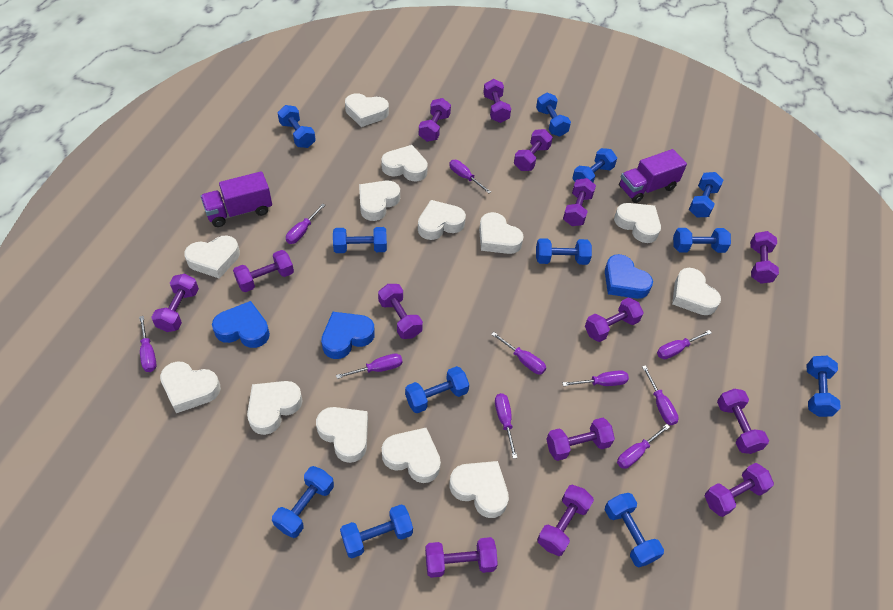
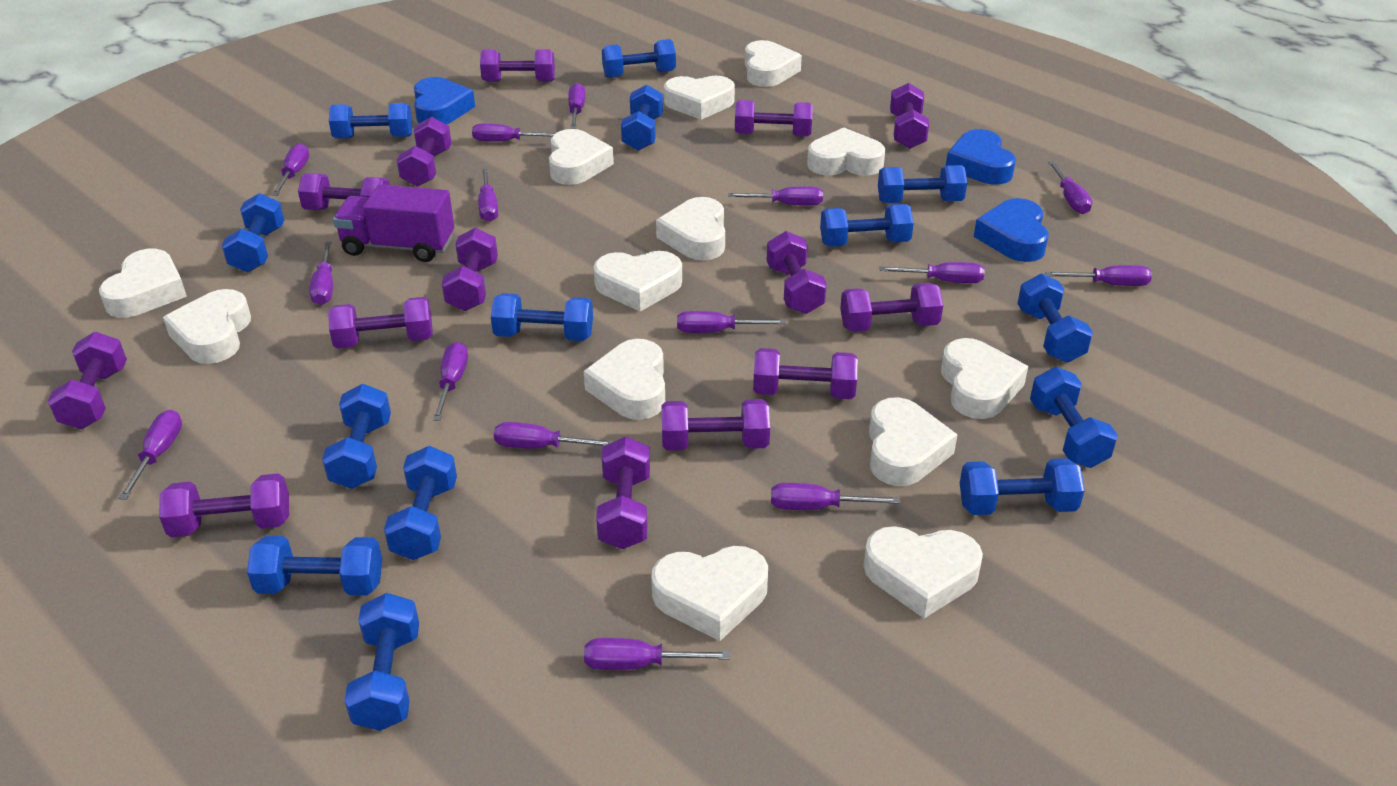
blue dumbbell: [272,466,334,538] [278,105,316,148] [333,227,387,253] [340,504,413,558] [405,366,469,413] [536,93,571,137] [536,238,592,265] [572,148,617,183] [605,493,664,567] [673,228,731,253] [689,172,723,217] [807,356,841,417] = 12 -> [222,193,284,272] [247,536,382,596] [322,384,391,489] [329,103,412,139] [344,593,419,731] [384,446,457,560] [491,293,593,341] [602,39,676,78] [621,85,663,151] [820,204,914,247] [878,165,967,203] [960,458,1085,515] [1017,274,1093,363] [1030,367,1118,468] = 14
purple screwdriver: [139,316,157,372] [286,203,325,244] [336,353,403,379] [449,160,491,193] [491,332,546,374] [495,393,517,459] [562,370,629,386] [617,424,670,469] [642,365,679,425] [657,330,712,359] = 10 -> [118,410,182,500] [272,143,309,196] [309,241,333,305] [432,342,468,421] [472,124,556,142] [478,168,498,222] [494,422,614,448] [568,83,586,129] [584,638,730,670] [677,311,786,333] [728,187,823,206] [771,483,900,510] [880,262,984,283] [1045,265,1152,286] [1048,161,1092,214] = 15
purple truck: [200,171,272,227] [619,149,687,203] = 2 -> [333,184,454,262] = 1

